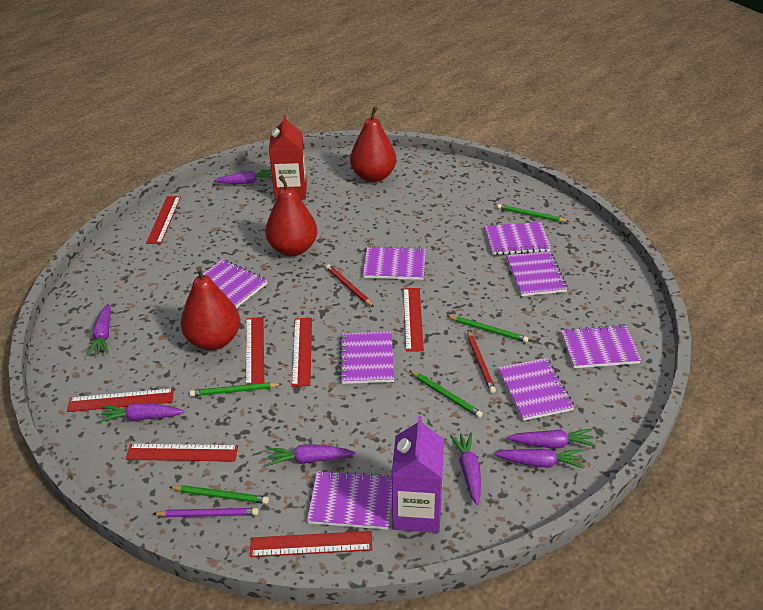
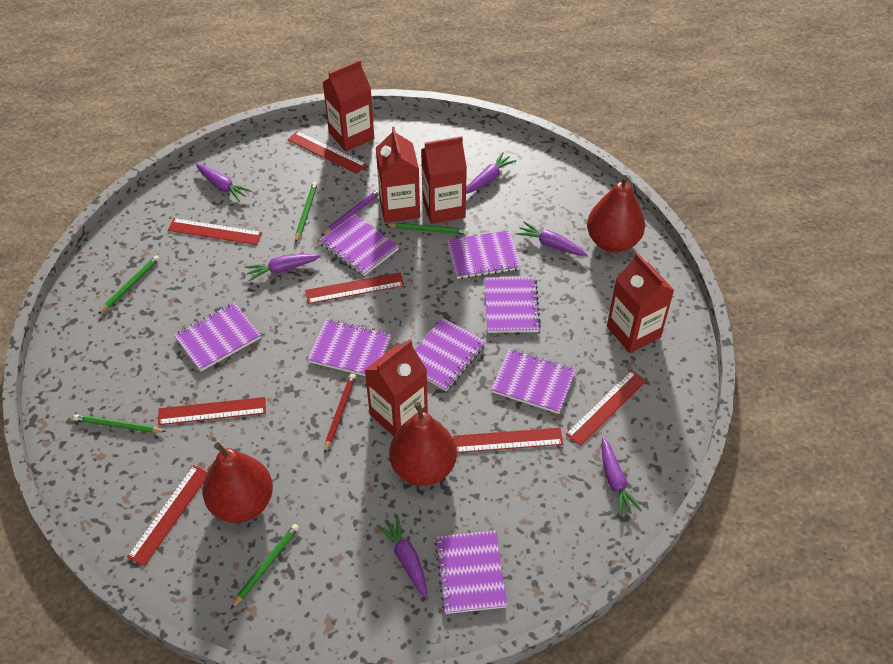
purple carrot: [88,304,111,356] [99,403,184,423] [214,169,272,184] [267,444,355,466] [450,432,481,505] [494,449,584,468] [507,429,596,448] = 7 -> [196,164,252,202] [245,254,321,281] [377,515,428,598] [466,152,517,194] [516,221,587,256] [602,438,642,516] = 6
purple carton: [391,416,444,533] = 1 -> none = 0
red carton: [269,114,307,200] = 1 -> [323,60,374,151] [365,340,428,436] [376,127,420,223] [421,136,467,224] [607,253,675,353] = 5
red pencil: [326,264,374,307] [467,330,496,393] = 2 -> [324,373,356,454] = 1

